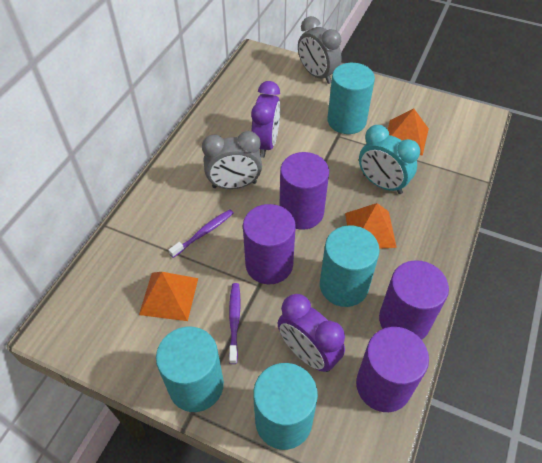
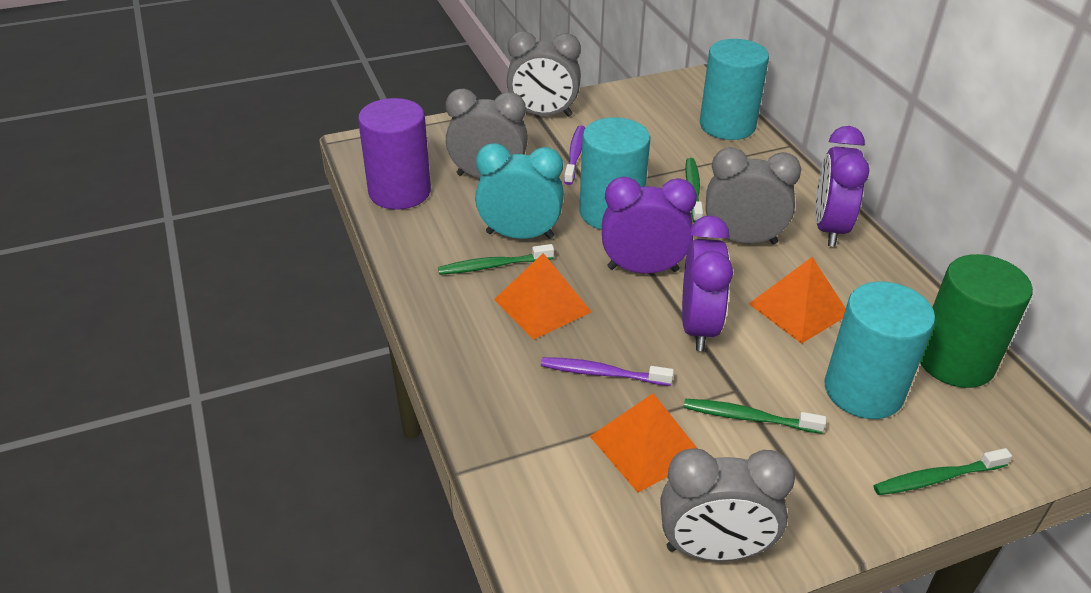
green cylinder: none = 0 -> [920,254,1033,388] = 1
green toothbrush: none = 0 -> [438,244,554,275] [684,399,826,434] [685,158,703,222] [873,448,1012,495] = 4
grey clock: [202,131,262,189] [298,16,342,84] = 2 -> [446,88,528,178] [507,31,581,117] [661,448,795,561] [705,147,801,244] = 4
purple clock: [251,81,281,158] [277,294,345,372] = 2 -> [602,177,697,274] [682,215,733,351] [815,126,869,247] = 3
purple cylinder: [243,204,296,284] [280,152,329,230] [356,327,429,412] [379,260,449,340] = 4 -> [358,98,431,210] = 1
turquoise cylinder: [156,327,224,412] [253,363,318,450] [320,225,380,307] [327,63,375,134] = 4 -> [579,117,650,230] [700,39,769,140] [824,282,935,419] = 3

